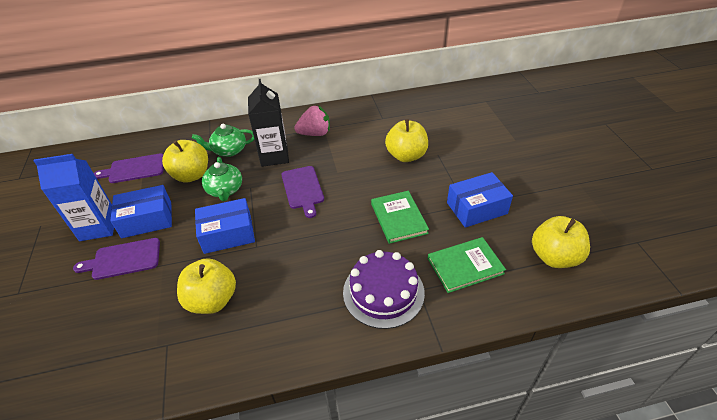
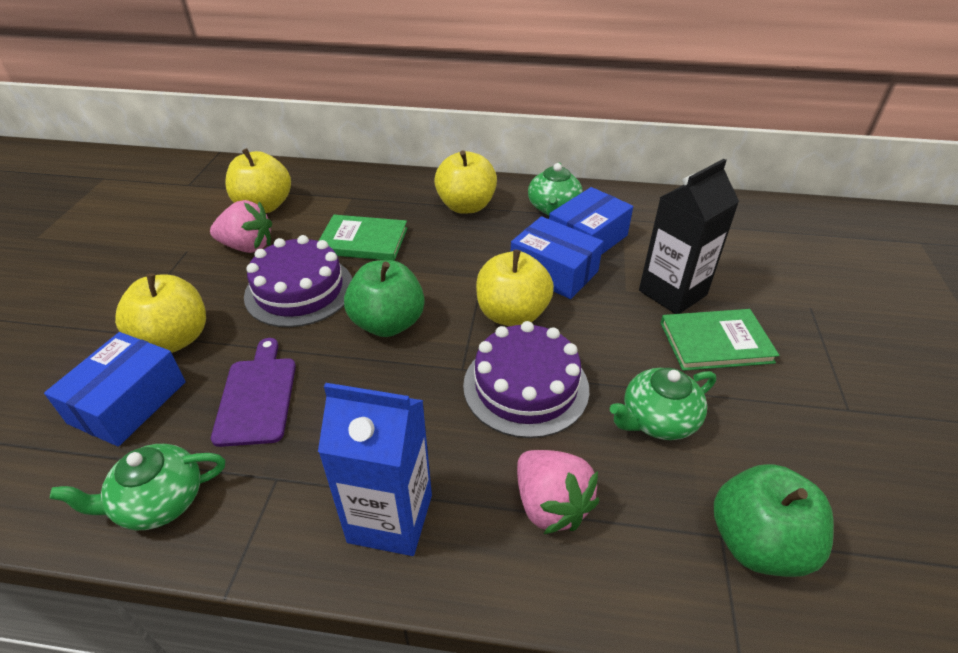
green apple: none = 0 -> [344,260,425,337] [714,464,834,577] = 2
green teapot: [192,124,254,157] [202,157,242,201] = 2 -> [50,444,225,530] [528,163,583,216] [610,368,716,440] = 3
pink strawberry: [294,105,330,136] = 1 -> [210,200,272,253] [517,450,600,534] = 2
purple cake: [343,250,425,329] = 1 -> [244,235,352,327] [463,321,589,438] = 2
purple cutting board: [73,238,160,280] [94,153,164,183] [281,166,324,218] = 3 -> [211,338,296,447] = 1

